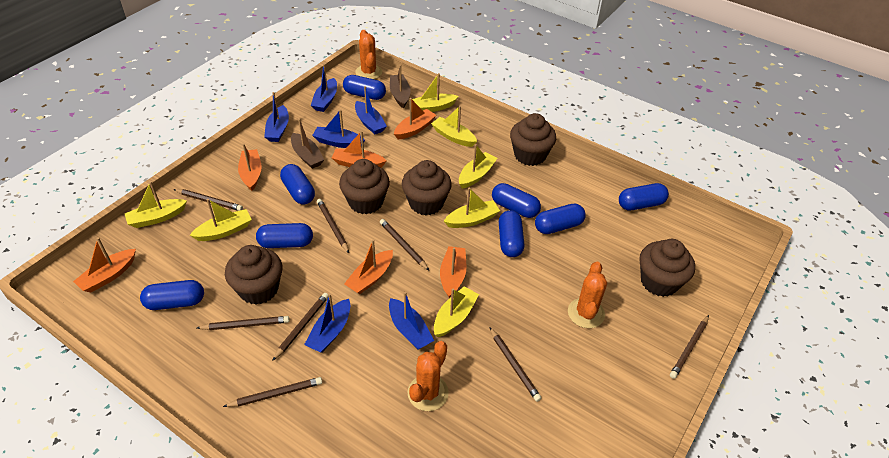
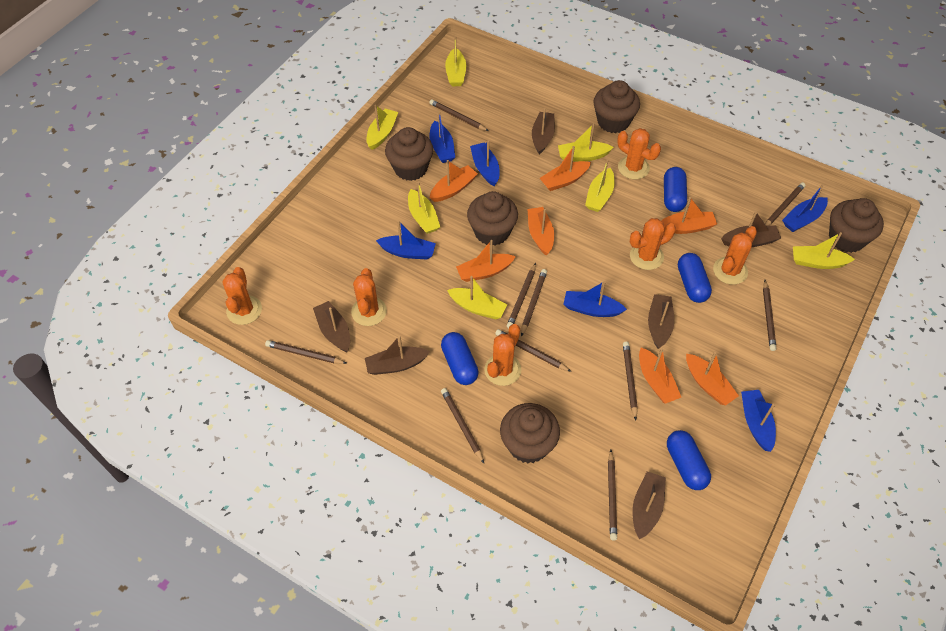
blue capsule: [140,280,204,310] [256,223,313,248] [280,164,315,204] [343,75,386,100] [492,183,541,218] [499,210,524,257] [535,204,586,234] [619,183,669,210] = 8 -> [441,332,479,385] [664,167,687,212] [667,430,711,490] [678,253,712,303] = 4
brown boat: [291,118,324,169] [390,65,411,109] = 2 -> [313,301,350,352] [365,335,430,375] [532,108,555,154] [633,472,666,539] [648,294,674,349] [721,211,781,248] = 6
brown pencil: [173,189,243,211] [197,316,290,330] [223,377,322,407] [272,293,329,361] [317,199,349,253] [380,219,429,270] [489,327,542,402] [670,315,709,379] = 8 -> [265,340,347,364] [429,99,489,131] [441,388,484,463] [495,329,572,372] [507,263,536,328] [521,269,547,336] [608,450,617,541] [623,342,638,420] [763,280,776,351] [765,182,806,225] = 10
orange boat: [73,237,136,292] [238,143,262,191] [332,131,387,168] [344,240,393,294] [394,98,436,140] [440,246,467,298] = 6 -> [430,160,478,202] [456,240,516,282] [527,207,554,256] [540,146,591,191] [639,348,681,404] [661,197,717,234] [686,352,739,405] = 7
orange cactus: [355,30,382,79] [407,341,449,411] [568,262,607,328] = 3 -> [222,267,262,325] [351,268,387,326] [484,324,521,386] [617,128,661,179] [630,218,676,270] [713,226,757,285] = 6

